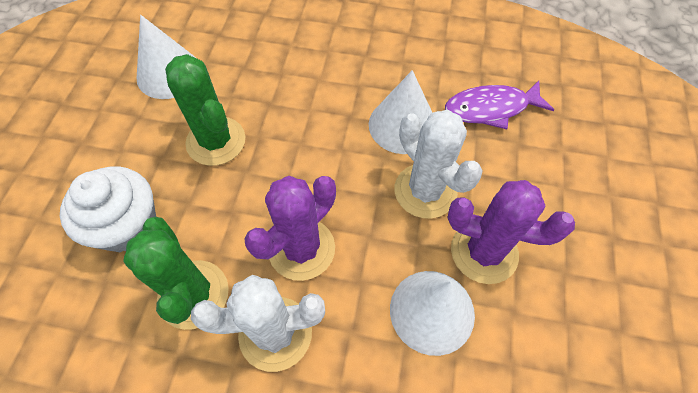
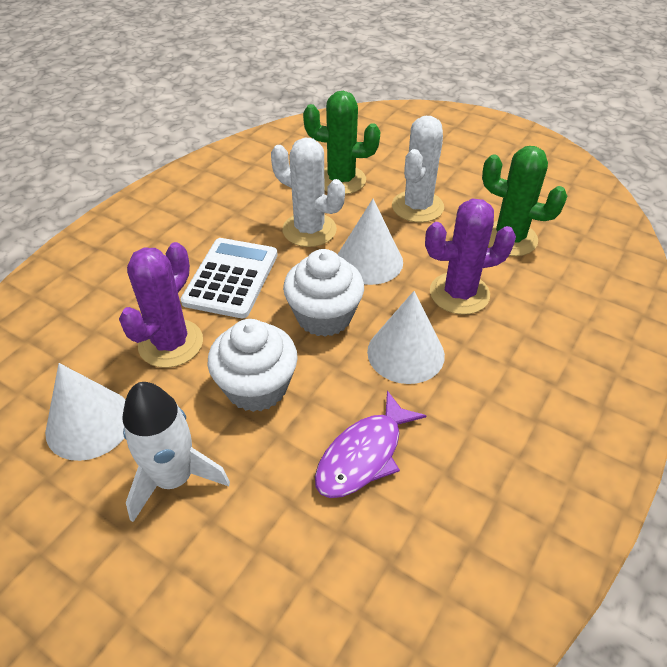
white calculator: none = 0 -> [181,238,278,318] = 1
white cupcake: [60,166,156,252] = 1 -> [207,319,298,412] [283,249,364,337] = 2
white rocket: none = 0 -> [122,382,230,522] = 1

